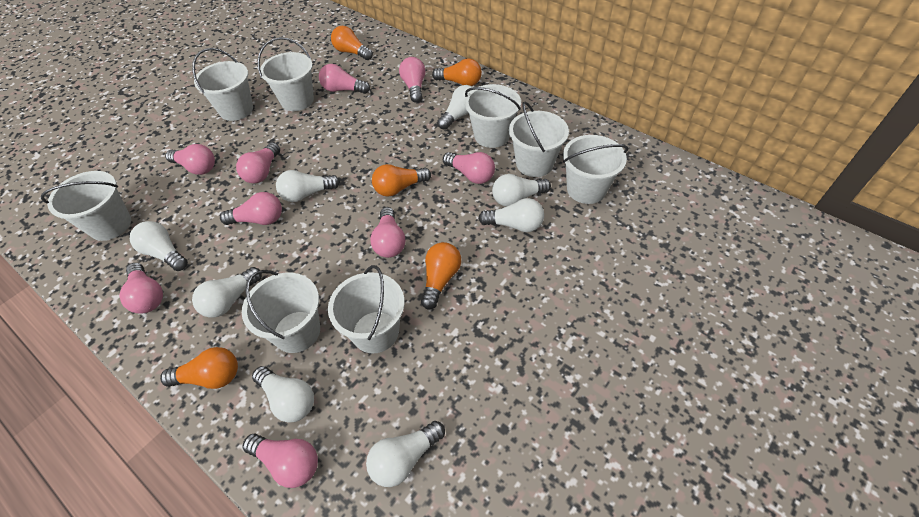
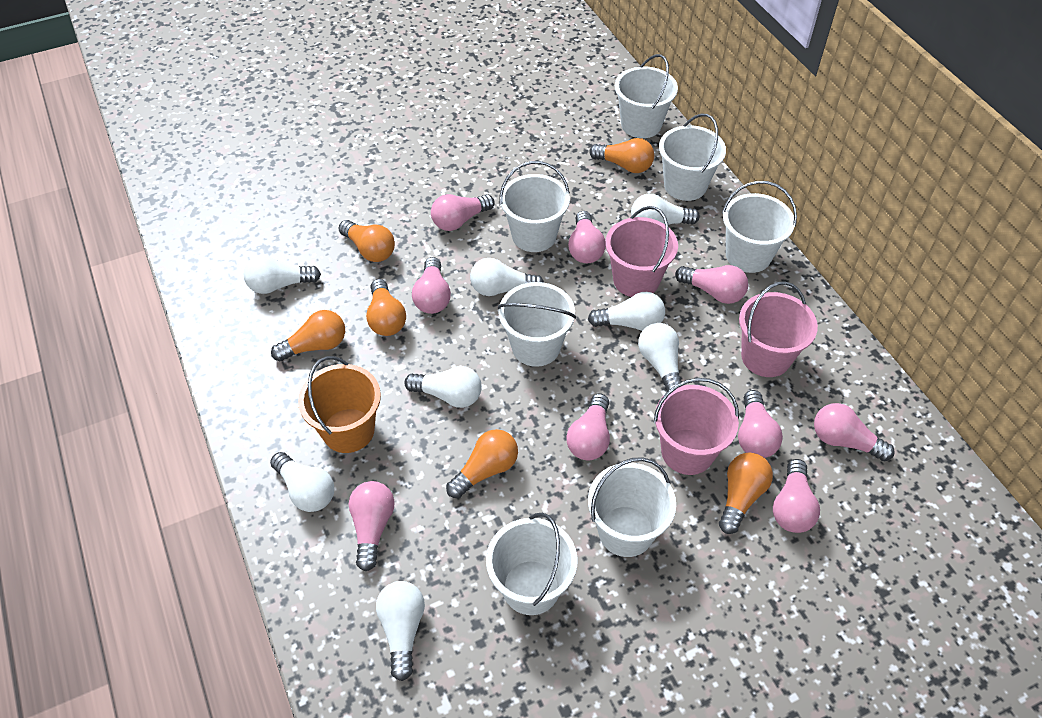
orange bucket: none = 0 -> [298,356,381,453] = 1
orange light bulb: [160,347,238,389] [331,26,373,60] [372,164,431,197] [421,242,461,309] [432,59,482,86] = 5 -> [271,310,345,361] [339,220,395,262] [366,279,406,336] [446,429,518,498] [589,138,654,173] [719,453,773,534] = 6
pink bucket: none = 0 -> [606,206,678,297] [654,378,739,475] [739,281,818,377] = 3
white bucket: [41,171,131,241] [192,48,253,121] [242,270,320,353] [257,37,314,111] [328,265,405,353] [465,84,521,148] [509,101,569,177] [563,135,628,204] = 8 -> [486,513,578,615] [498,282,576,367] [499,161,570,252] [588,457,676,557] [615,54,678,138] [659,114,726,201] [722,181,797,273] = 7

